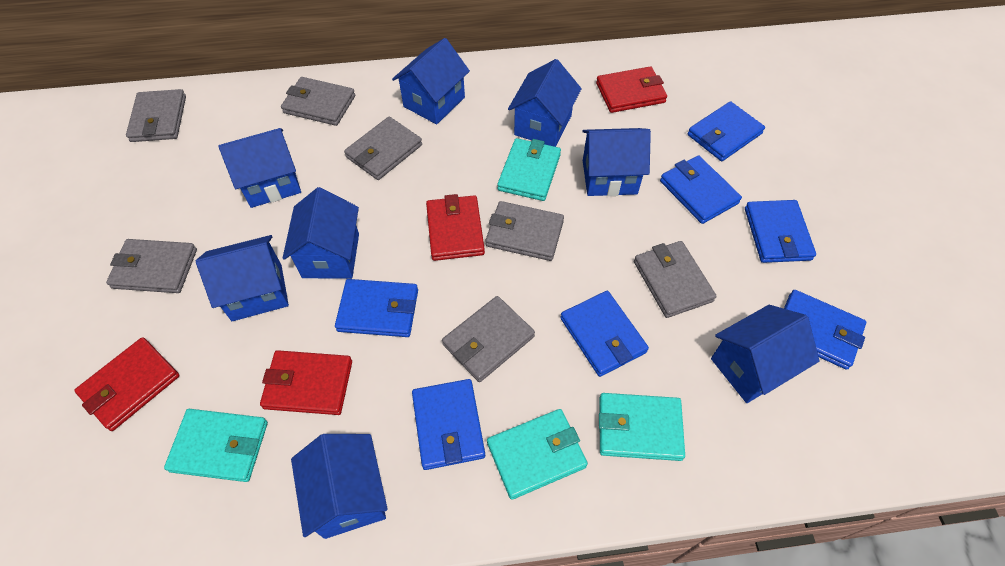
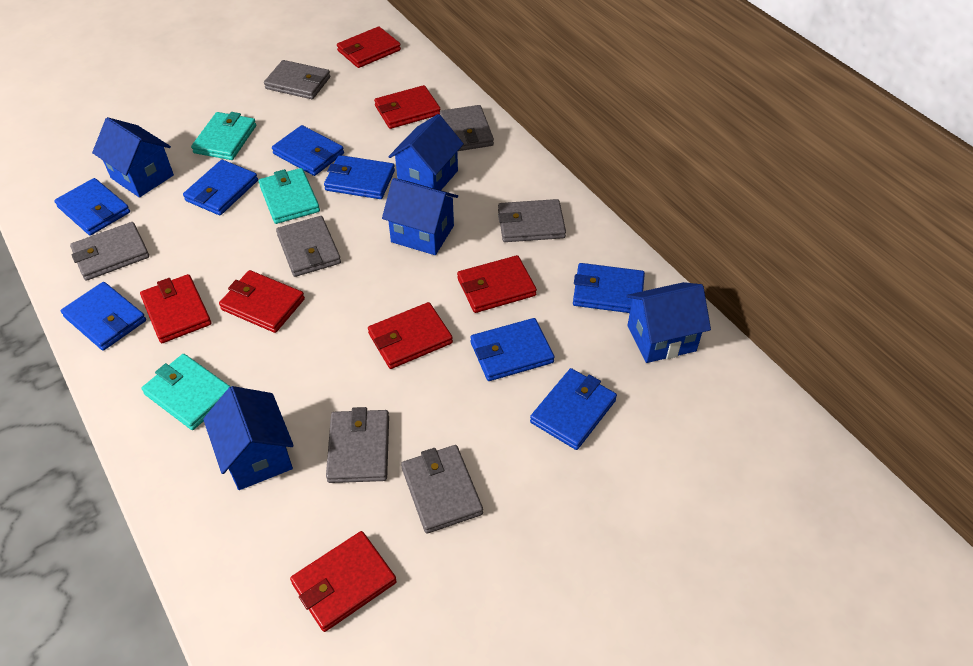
blue house: [196,235,289,321] [218,128,301,208] [283,187,359,279] [291,434,388,539] [392,38,470,124] [508,59,582,147] [582,128,651,196] [711,305,820,403] = 8 -> [92,117,174,198] [203,386,294,490] [382,178,458,255] [389,114,464,190] [626,282,711,363] = 5
blue wallet: [335,279,418,337] [412,379,485,470] [560,291,649,377] [660,155,742,224] [688,101,765,161] [745,200,816,263] [784,290,866,370] = 7 -> [54,178,130,236] [61,282,146,351] [183,160,258,215] [272,125,344,176] [324,155,395,199] [470,318,555,381] [530,368,617,450] [573,263,645,313] = 8
red wallet: [74,337,180,431] [260,350,352,415] [426,194,485,261] [596,66,667,113] = 4 -> [140,274,211,343] [219,270,305,333] [290,531,397,632] [337,26,401,68] [368,302,453,369] [374,85,440,129] [457,255,537,313] = 7
turquoise wallet: [164,409,268,482] [487,409,588,500] [497,138,561,201] [599,393,685,461] = 4 -> [141,354,231,430] [191,112,256,160] [259,168,320,224] = 3

